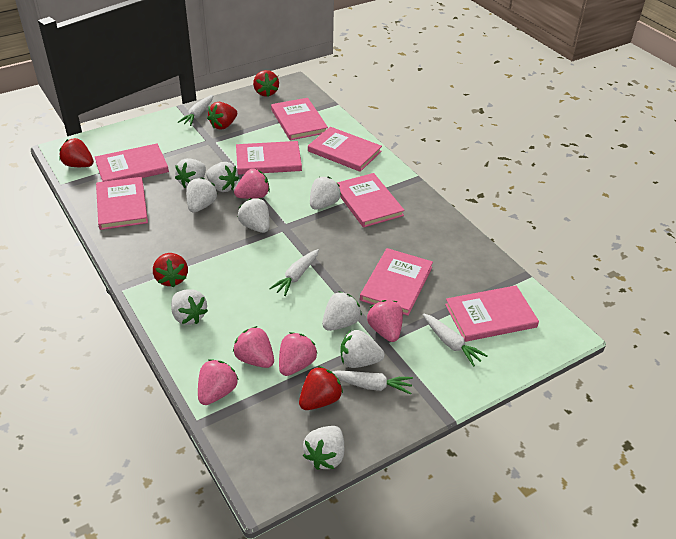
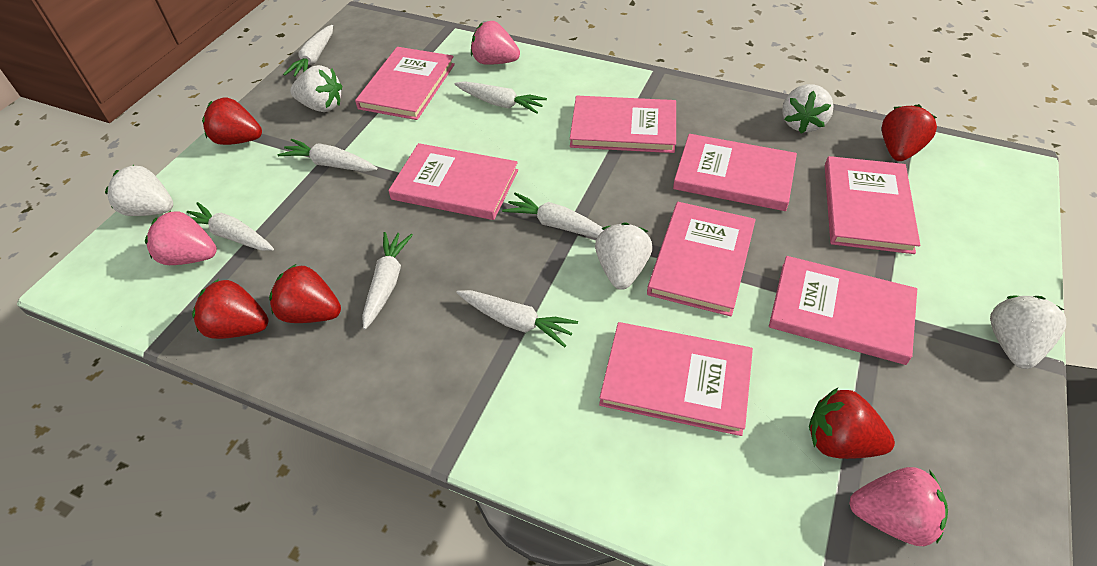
pink strawberry: [198,359,239,405] [233,326,274,368] [234,169,270,199] [279,332,317,376] [367,300,403,342] = 5 -> [145,211,217,265] [471,21,520,65] [849,467,948,546] = 3
white carrot: [178,95,213,126] [269,249,319,296] [333,370,413,395] [423,313,487,367] = 4 -> [187,202,274,251] [278,139,377,172] [283,25,333,77] [362,232,413,329] [455,81,547,114] [456,290,578,347] [502,192,603,238] = 7
white strawberry: [171,289,208,325] [175,158,206,188] [186,177,217,213] [206,162,239,192] [238,198,269,233] [303,426,344,470] [310,177,341,210] [322,291,362,331] [340,330,385,368] = 9 -> [105,165,173,216] [290,65,342,112] [595,222,652,290] [782,84,834,134] [990,295,1066,369] = 5

